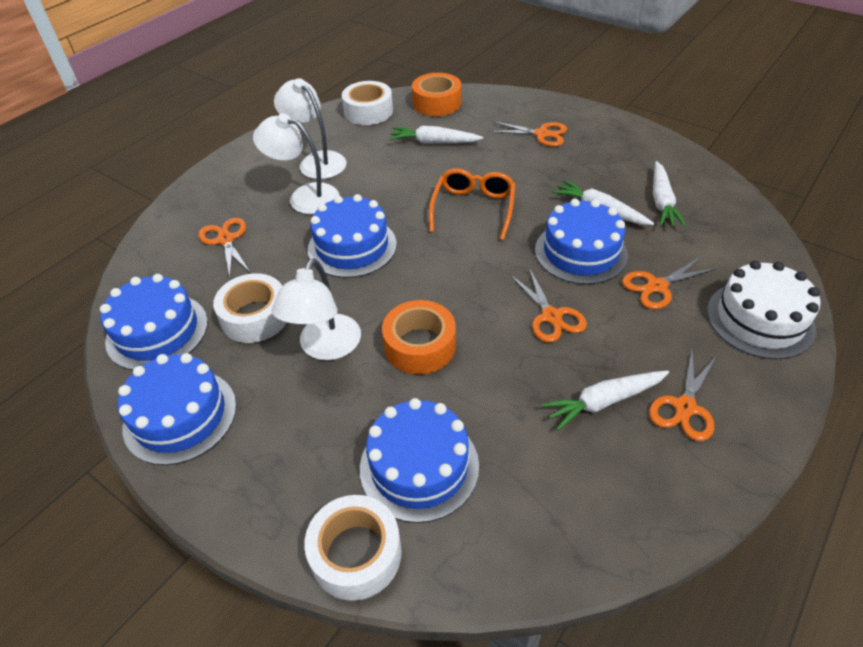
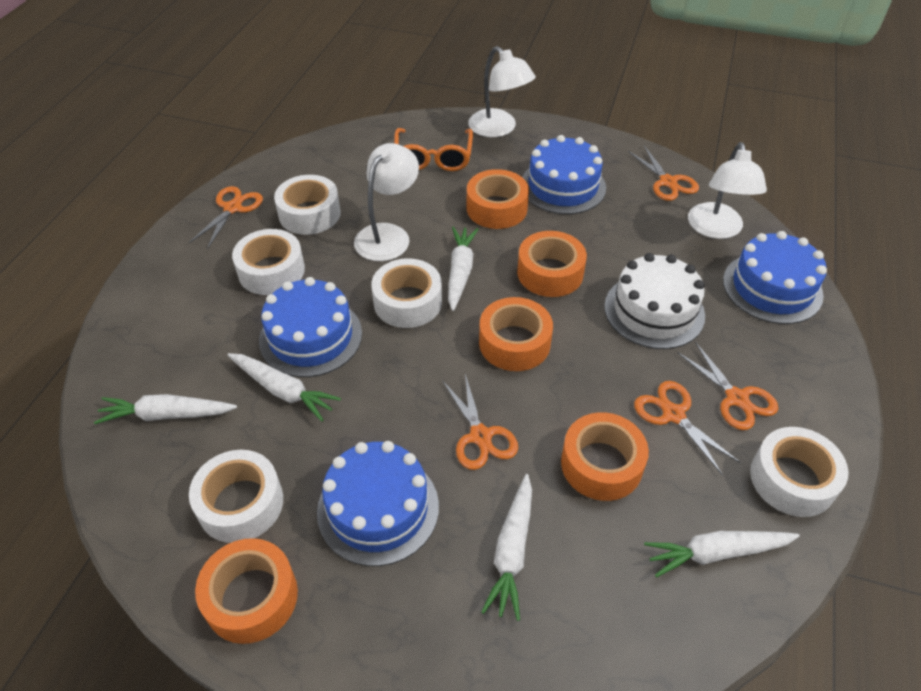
blue cake: [100,274,208,370] [118,353,236,465] [308,194,397,278] [360,398,479,523] [535,199,628,285] = 5 -> [259,277,362,377] [317,441,439,566] [522,135,606,214] [723,231,827,324] = 4
orange tape: [382,300,456,374] [412,73,461,116] = 2 -> [195,538,298,644] [467,169,529,229] [479,297,553,371] [517,231,587,297] [561,412,649,501] = 5
white carrot: [389,126,483,143] [541,370,669,430] [552,180,654,225] [653,161,686,227] = 4 -> [94,394,237,424] [228,353,341,421] [448,227,478,311] [481,474,532,621] [644,531,800,577] = 5
white tape: [213,273,287,343] [304,495,402,601] [342,81,393,125] = 3 -> [189,450,283,543] [232,229,305,295] [274,175,341,235] [371,258,442,328] [750,427,849,517] = 5

